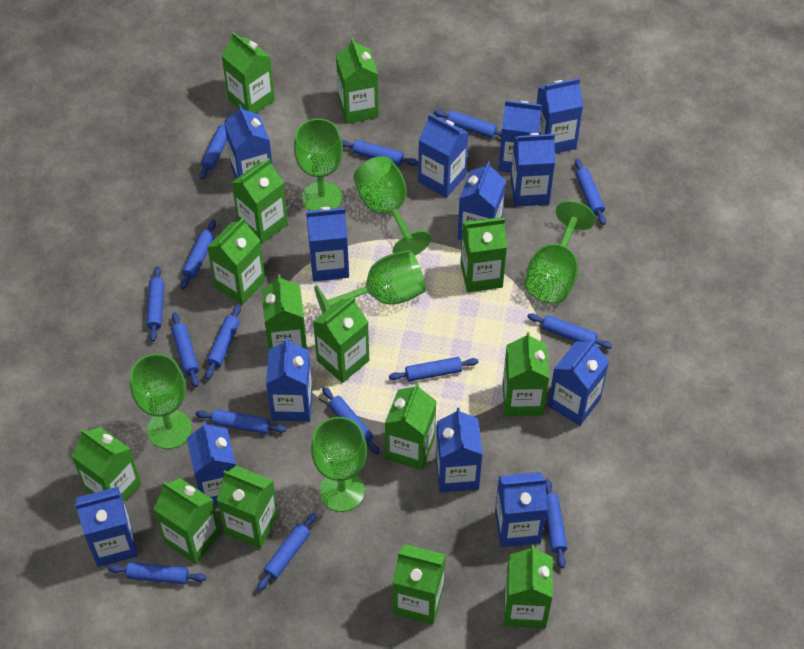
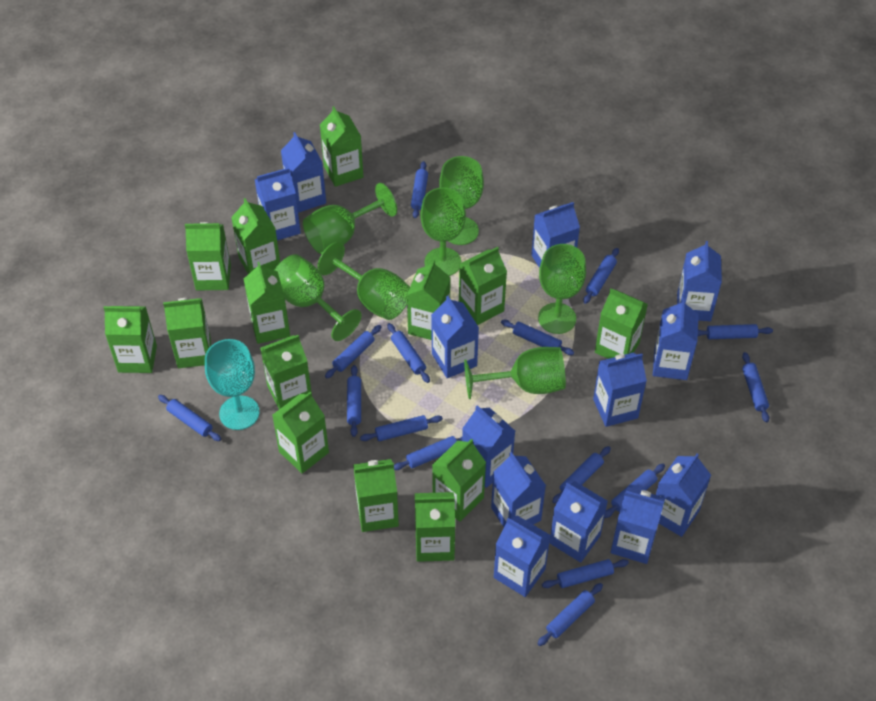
green goblet: [130,353,192,449] [294,118,343,211] [311,417,367,512] [314,250,426,314] [354,156,431,255] [524,200,596,303] = 6 -> [275,254,362,341] [303,183,397,254] [317,242,410,320] [420,187,466,276] [439,156,484,245] [464,347,566,399] [538,244,586,334] = 7
turquoise goblet: none = 0 -> [205,339,260,430] = 1

